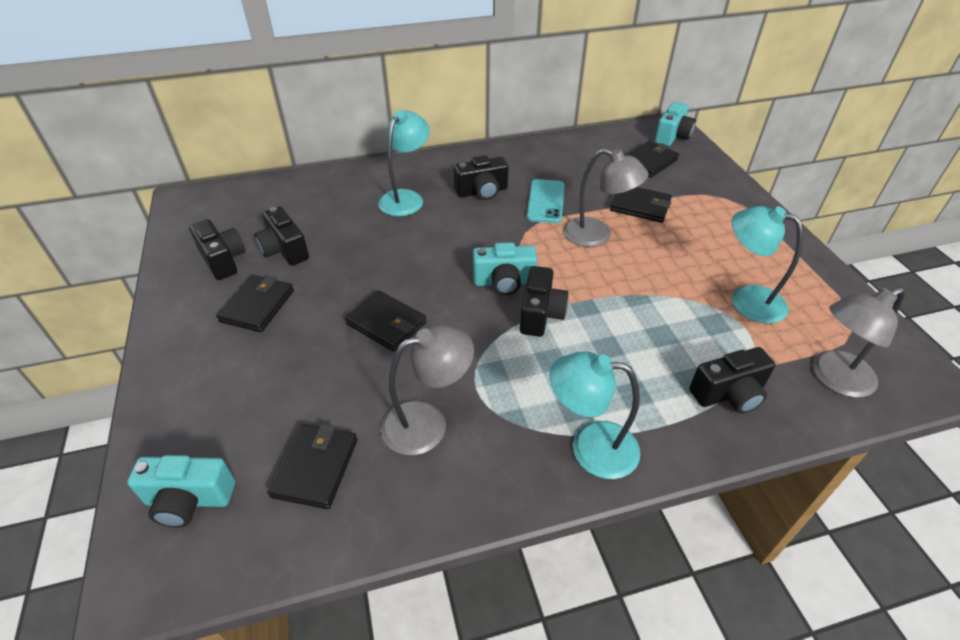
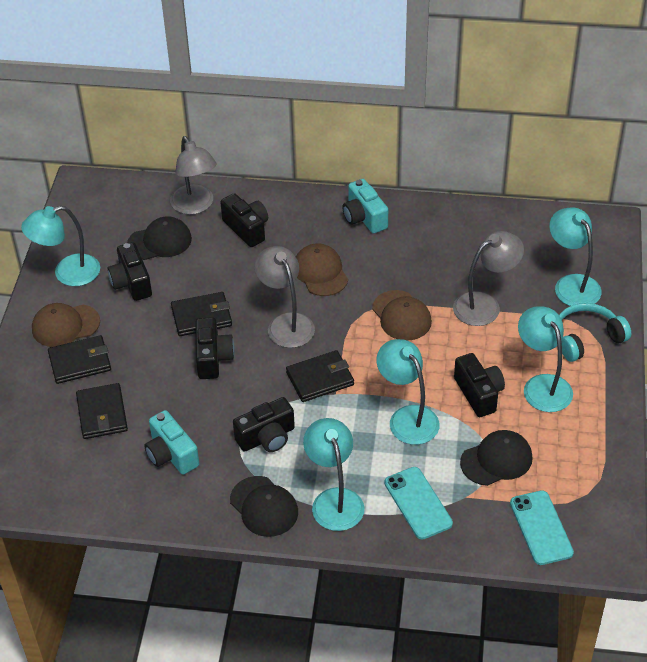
black cap: none = 0 -> [127,216,192,260] [230,476,298,537] [460,430,533,486] = 3
black wallet: [216,275,294,332] [267,424,357,509] [345,290,426,352] [610,187,672,223] [626,141,679,178] = 5 -> [48,335,111,384] [76,383,128,439] [171,292,232,336] [286,350,354,402] = 4
brown cap: none = 0 -> [32,303,100,347] [296,243,348,296] [372,290,432,341] = 3
turquoise camera: [127,455,235,528] [473,242,537,295] [655,102,696,146] = 3 -> [144,410,199,475] [342,179,388,234] = 2
turquoise headphones: none = 0 -> [559,303,631,362] = 1
turquoise lamp: [378,110,430,216] [550,351,641,479] [732,206,803,323] = 3 -> [21,206,100,286] [303,418,364,531] [377,339,440,445] [518,306,573,412] [549,207,602,306] = 5
turquoise phone: [527,179,565,223] = 1 -> [384,467,453,540] [510,490,574,565] = 2

